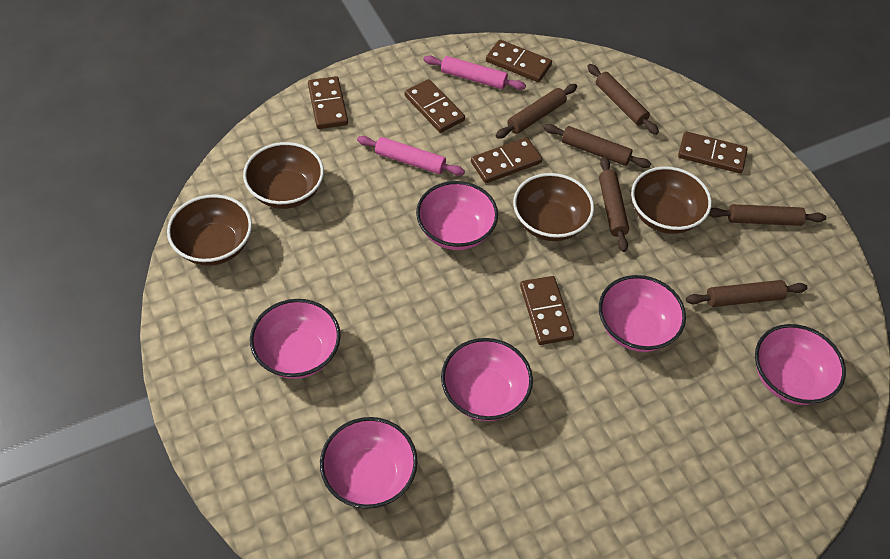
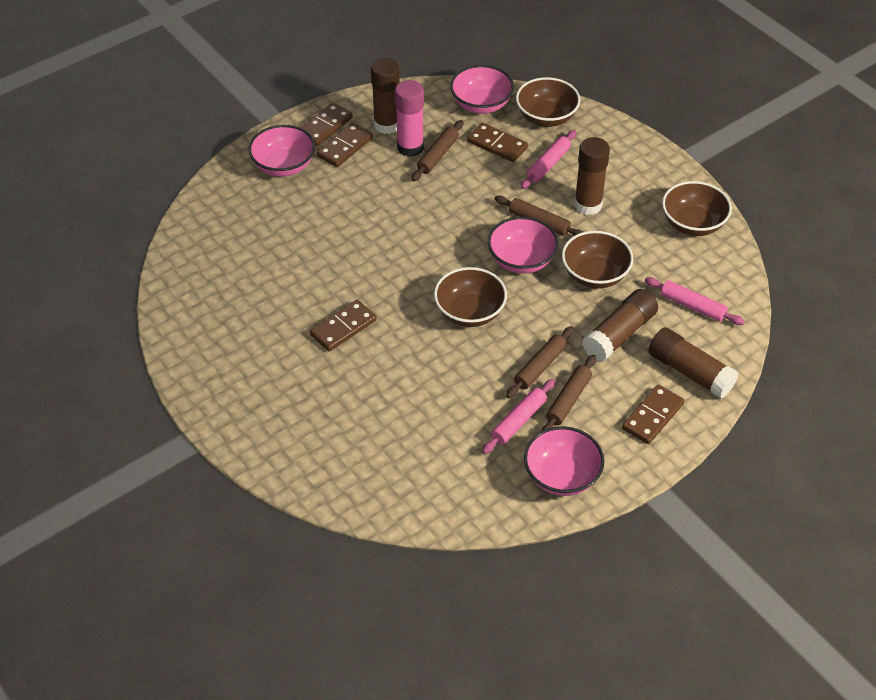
brown domino: [308,76,348,129] [405,79,465,133] [471,137,542,183] [486,40,552,82] [520,276,574,345] [678,131,748,174] = 6 -> [301,103,353,146] [310,300,377,351] [317,123,373,167] [467,123,528,162] [622,385,684,444] = 5
brown glue stick: none = 0 -> [371,58,400,134] [574,137,610,215] [582,289,658,362] [648,327,739,399] = 4
brown rolling pin: [496,84,577,139] [544,124,651,168] [587,64,659,135] [599,157,629,252] [686,280,808,307] [709,204,826,226] = 6 -> [412,120,463,181] [495,195,583,236] [506,326,574,399] [542,355,596,431] = 4
pink bowl: [250,299,341,379] [320,417,417,509] [416,181,498,250] [441,338,533,421] [599,275,686,352] [755,324,846,405] = 6 -> [248,125,315,177] [450,65,514,114] [488,217,559,274] [524,426,604,496] = 4
pink glue stick: none = 0 -> [395,80,424,157] = 1
pink rolling pin: [357,136,465,176] [424,55,526,90] = 2 -> [482,379,555,454] [521,130,576,189] [645,277,745,325] = 3

